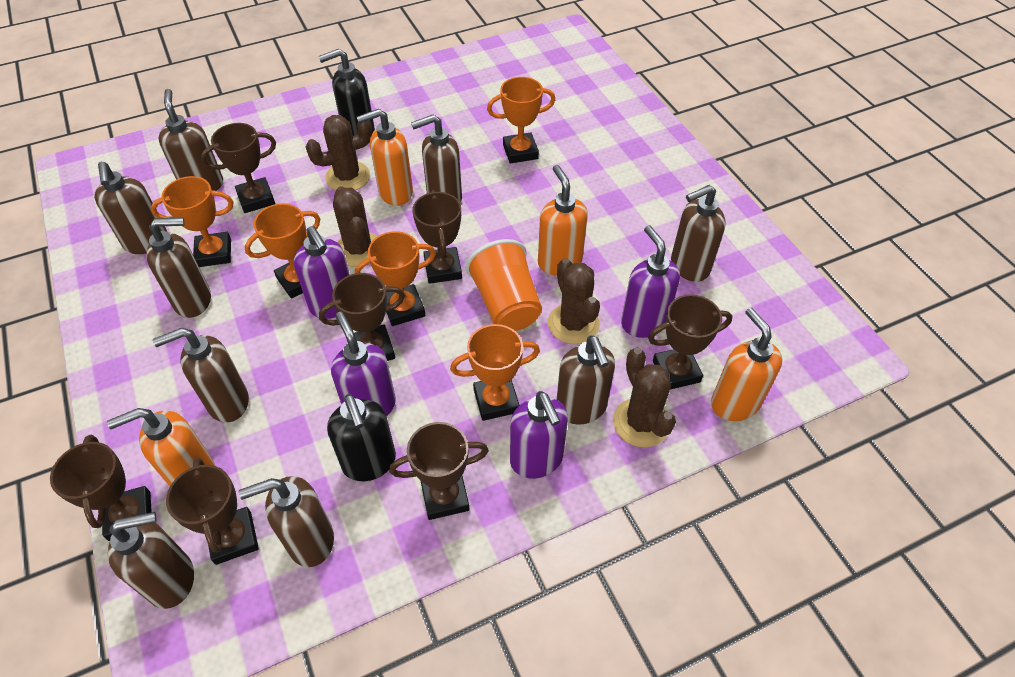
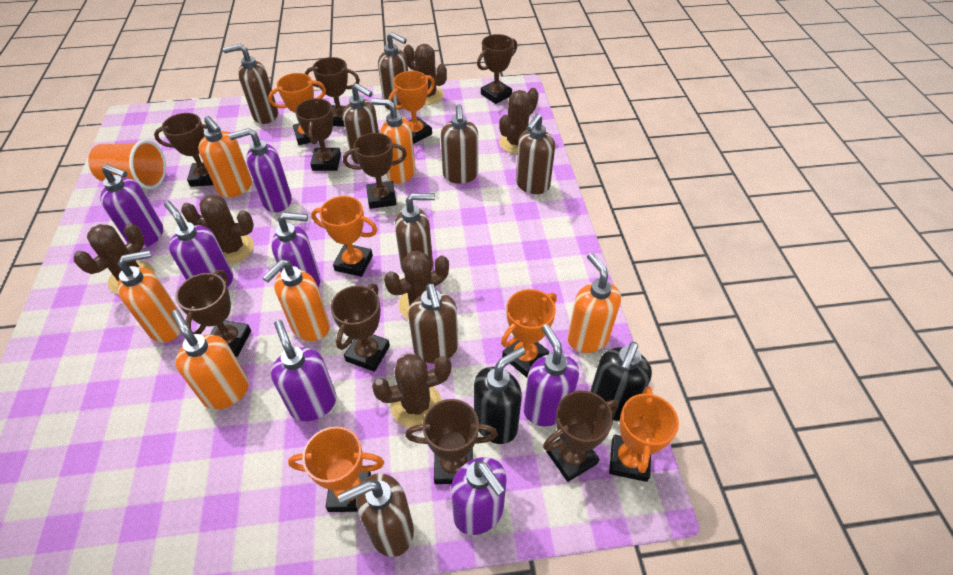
brown cactus: [306,115,372,190] [333,186,378,267] [548,258,600,344] [613,348,676,447] = 4 -> [74,223,155,294] [181,194,254,264] [372,354,451,428] [384,250,449,320] [404,44,447,105] [499,88,539,154] = 6
brown soap dispenser: [94,162,167,254] [108,512,194,609] [146,218,211,318] [153,328,249,423] [158,89,223,191] [239,476,334,567] [411,115,462,203] [557,335,615,425] [671,185,726,282] = 9 -> [223,44,278,124] [338,473,414,557] [343,83,379,164] [378,32,408,110] [395,193,435,273] [408,284,458,363] [441,104,478,184] [516,114,555,194] = 8
brown trophy: [50,435,152,541] [166,458,259,565] [201,123,276,213] [319,273,405,361] [389,422,489,520] [412,190,462,284] [648,294,732,389] = 7 -> [154,113,213,187] [176,270,251,357] [295,98,341,171] [305,57,360,127] [330,283,390,372] [343,133,407,209] [405,399,498,484] [477,34,517,104] [543,391,618,482] = 9
orange soap dispenser: [107,408,215,486] [357,109,413,206] [538,165,588,275] [711,308,782,421] = 4 -> [118,250,182,343] [171,310,249,409] [198,116,252,197] [262,259,330,341] [371,98,416,184] [567,253,621,353] = 6
orange trophy: [151,176,233,267] [245,203,320,299] [355,231,436,326] [450,324,540,421] [487,77,555,164] = 5 -> [268,73,326,145] [288,426,384,512] [311,196,378,277] [388,71,435,144] [501,289,557,377] [609,386,679,482] = 6
purple soap dispenser: [294,226,350,319] [331,312,396,417] [510,391,568,479] [621,225,680,338] = 4 -> [100,164,163,248] [164,201,233,287] [229,128,292,213] [271,212,321,288] [271,320,336,421] [451,457,507,535] [524,324,579,426] = 7

